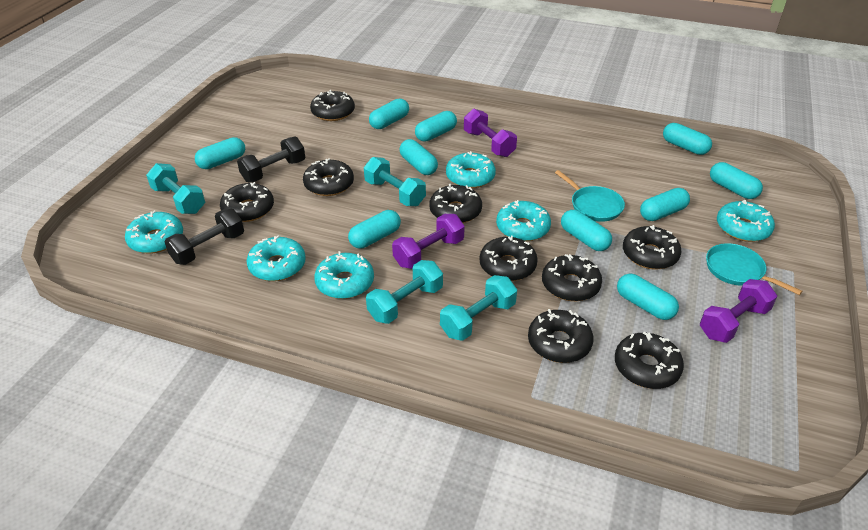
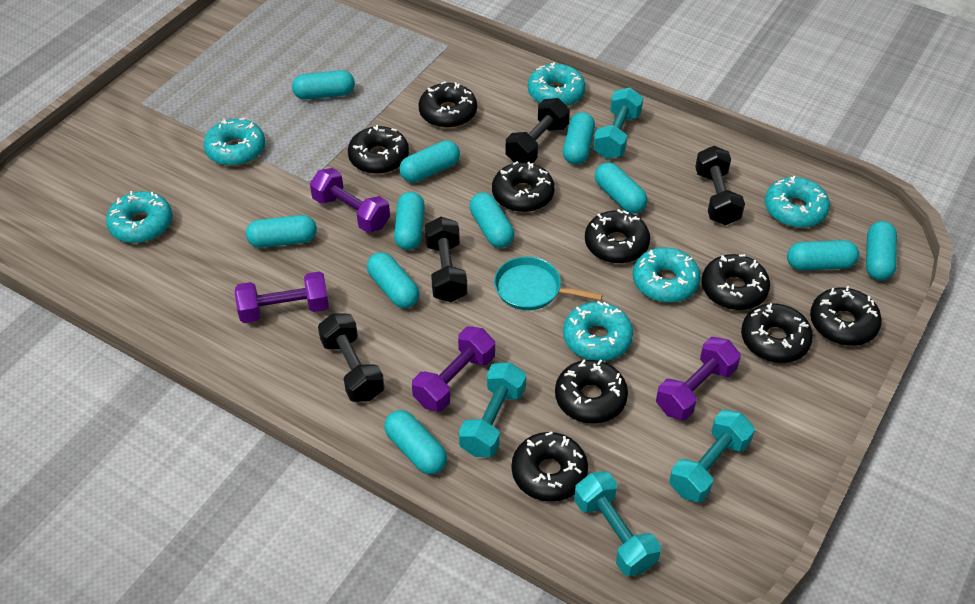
black dumbbell: [165,208,244,265] [237,137,305,182] = 2 -> [318,313,385,402] [425,217,467,302] [505,98,570,163] [695,146,745,225] = 4
purple dumbbell: [392,214,465,269] [464,109,517,157] [700,279,777,343] = 3 -> [235,271,329,323] [310,168,390,233] [412,326,495,412] [656,337,741,420] = 4
turquoise capsule: [195,137,245,169] [348,210,401,249] [369,98,409,129] [399,139,438,175] [415,111,457,142] [561,210,612,251] [617,274,679,320] [640,188,690,221] [663,123,712,155] [710,162,763,199] = 10 -> [246,215,317,248] [292,70,355,100] [367,252,420,308] [384,410,447,475] [394,192,425,250] [399,140,460,183] [469,192,514,248] [563,112,595,165] [595,162,647,214] [787,240,859,271] [866,221,897,280] = 11
turquoise pan: [555,170,625,222] [706,243,802,295] = 2 -> [494,257,603,310] = 1

